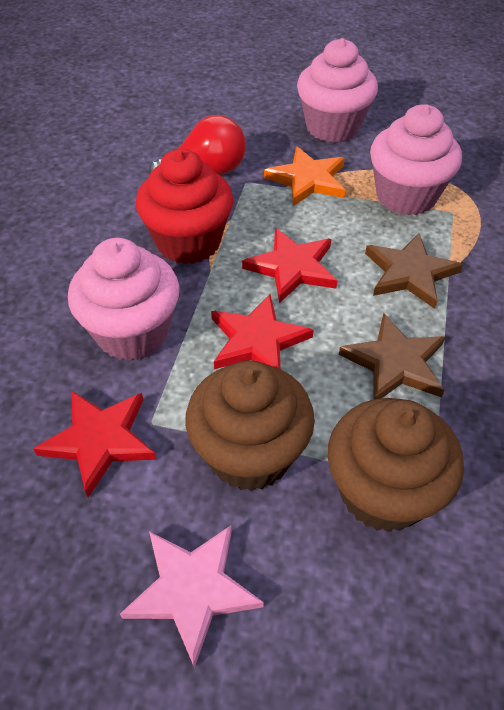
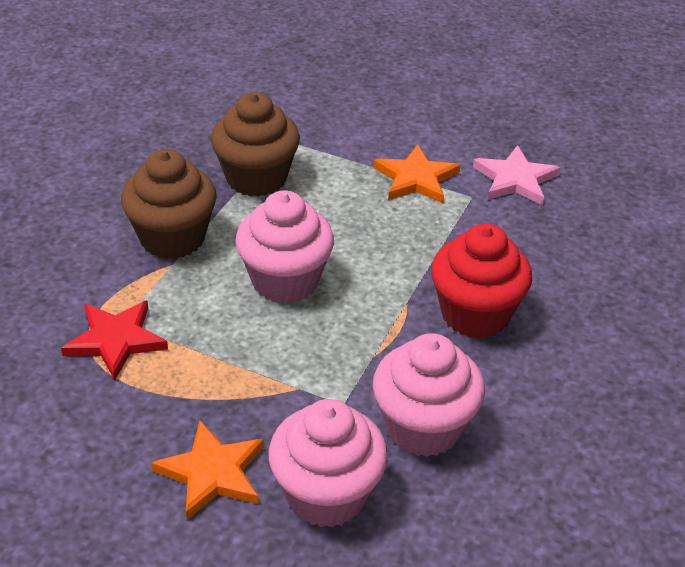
brown star: [339,313,445,399] [365,233,463,309] = 2 -> none = 0
orange star: [264,146,346,206] = 1 -> [151,421,264,520] [373,144,461,203] = 2
red light bulb: [149,115,246,175] = 1 -> none = 0
red star: [33,391,156,497] [211,294,314,369] [242,228,337,303] = 3 -> [61,300,168,380] = 1

